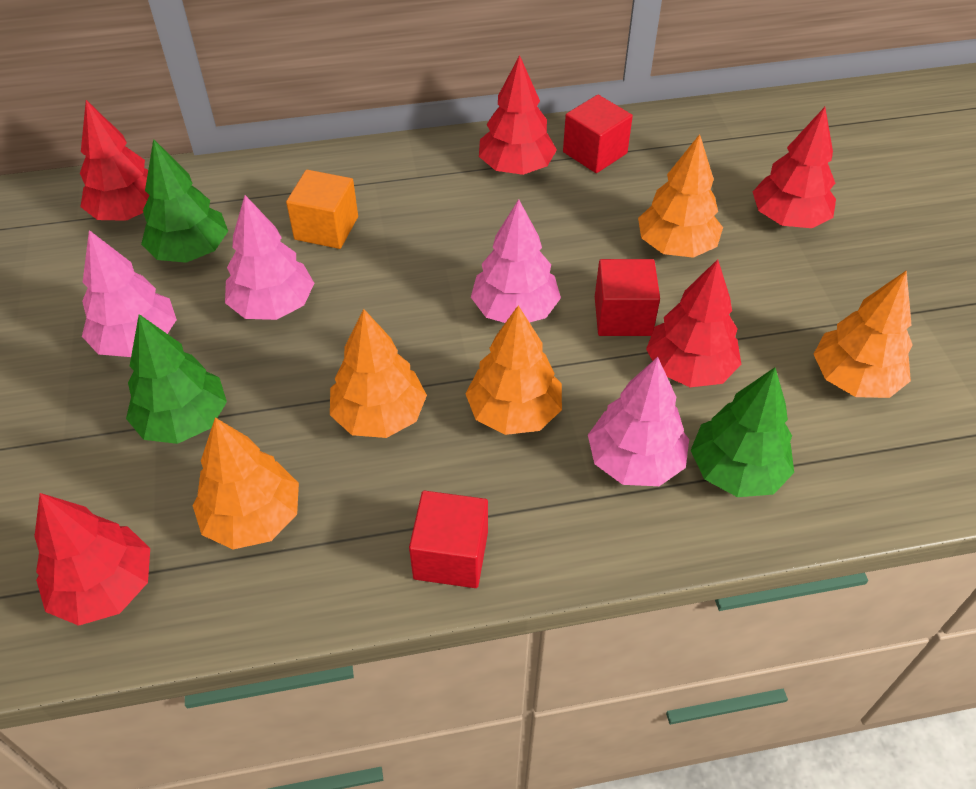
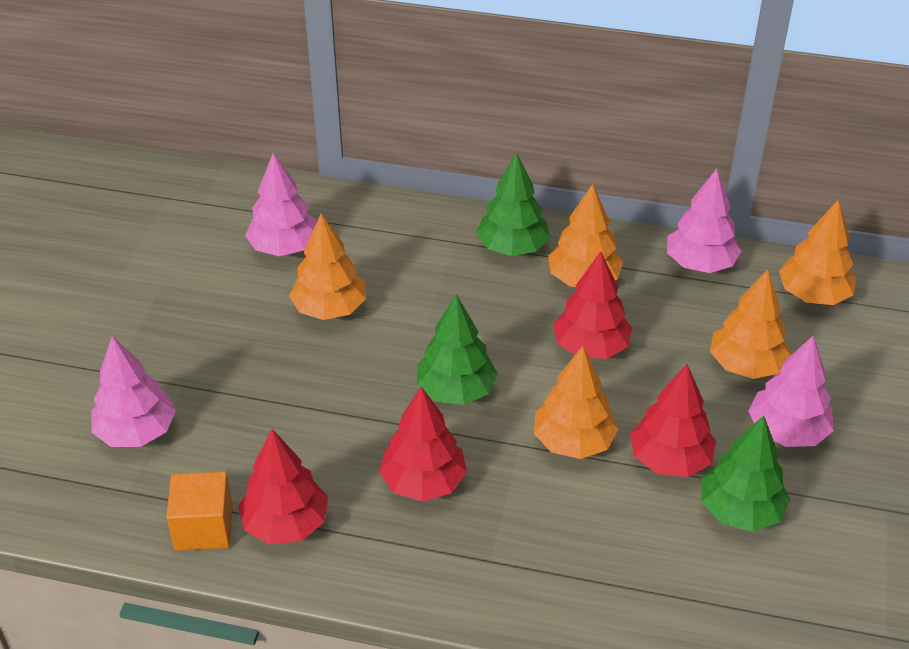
red cube: [409,491,488,588] [563,95,633,173] [595,259,660,336] = 3 -> none = 0
red tree: [34,493,150,626] [80,100,149,221] [479,55,557,175] [646,259,741,387] [753,107,836,228] = 5 -> [238,429,328,545] [379,386,467,501] [553,251,632,359] [630,364,716,477] = 4

